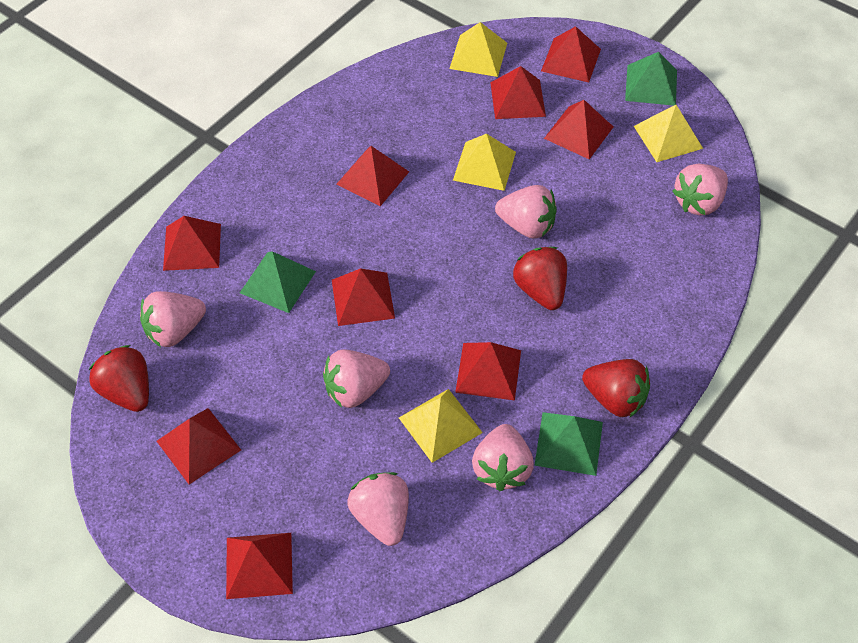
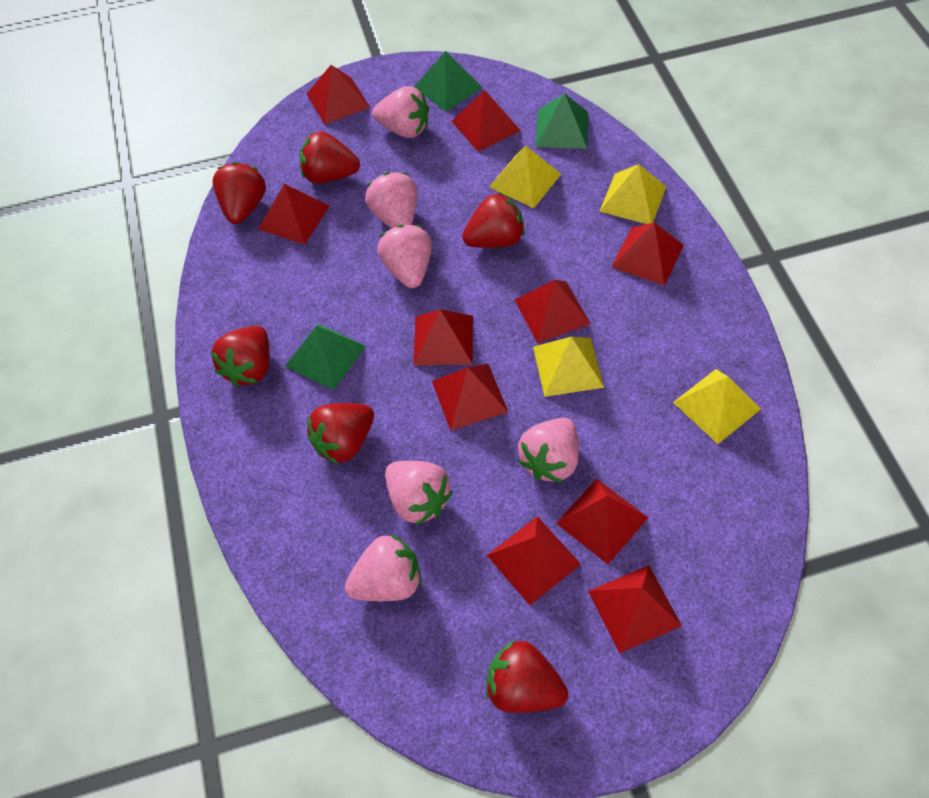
red pyramid: [157,408,241,484] [163,216,221,271] [226,533,293,599] [332,268,395,326] [336,146,409,206] [455,342,521,400] [490,66,546,119] [541,26,601,82] [544,100,613,159] = 9 -> [258,184,329,244] [307,65,370,124] [413,309,473,365] [432,364,508,431] [452,90,521,152] [487,516,581,605] [515,280,591,343] [556,479,648,564] [588,565,682,653] [611,223,684,286] = 10
red strawberry: [89,345,149,412] [513,247,567,310] [582,359,650,418] = 3 -> [211,326,270,387] [212,162,266,224] [299,131,360,184] [307,403,374,464] [462,193,525,248] [486,641,568,713] = 6

